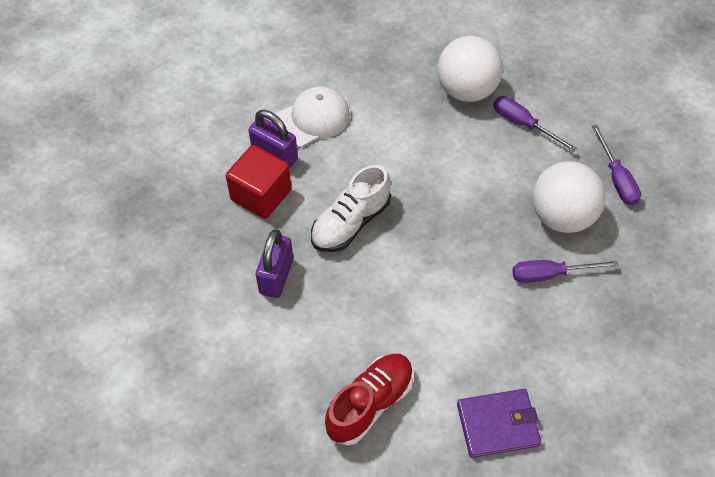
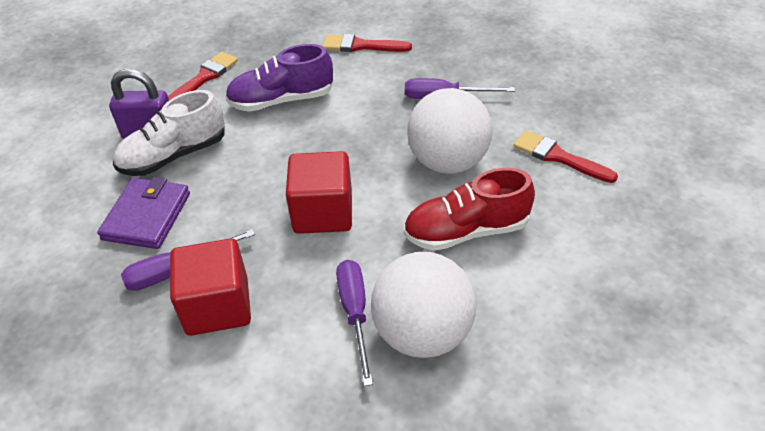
purple padlock: [249,110,298,169] [256,229,293,298] = 2 -> [109,69,169,139] = 1
purple shoe: none = 0 -> [225,44,333,112] = 1
red brush: none = 0 -> [168,52,238,100] [323,34,412,52] [513,130,618,183] = 3
red cube: [226,145,291,219] = 1 -> [170,238,251,336] [286,151,352,234] = 2
white cap: [272,86,350,147] = 1 -> none = 0

